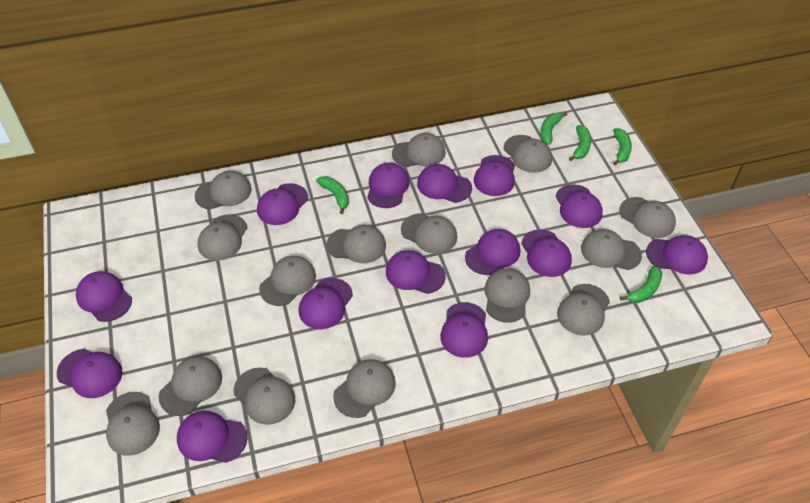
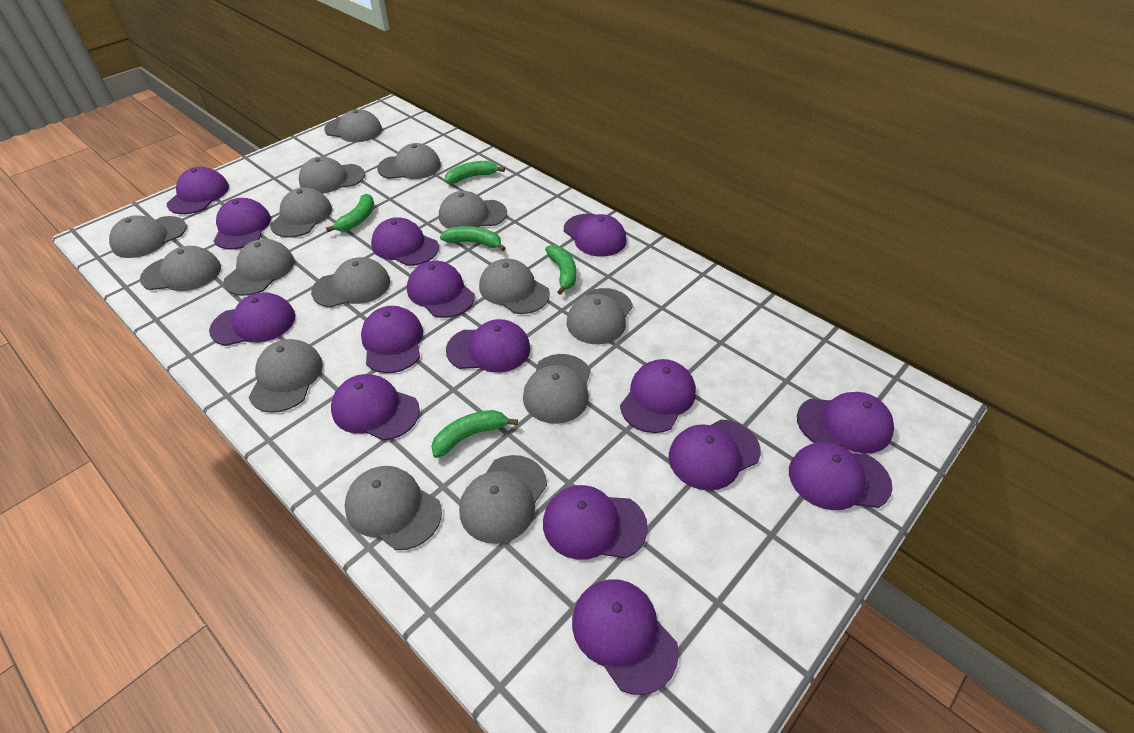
purple cap: [57,349,122,398] [76,271,132,322] [177,410,247,463] [257,183,308,225] [299,278,353,329] [367,162,410,208] [386,250,446,294] [417,164,472,203] [440,302,488,358] [465,229,520,275] [474,155,515,196] [521,229,572,277] [556,184,603,228] [646,235,708,274] = 14 -> [167,167,229,214] [209,292,295,346] [214,198,271,249] [331,374,420,441] [361,306,423,373] [371,217,439,266] [407,261,475,318] [446,319,531,373] [543,485,648,560] [564,214,627,257] [572,579,679,695] [620,359,696,433] [669,420,761,491] [789,442,893,510] [797,392,894,454] = 15

